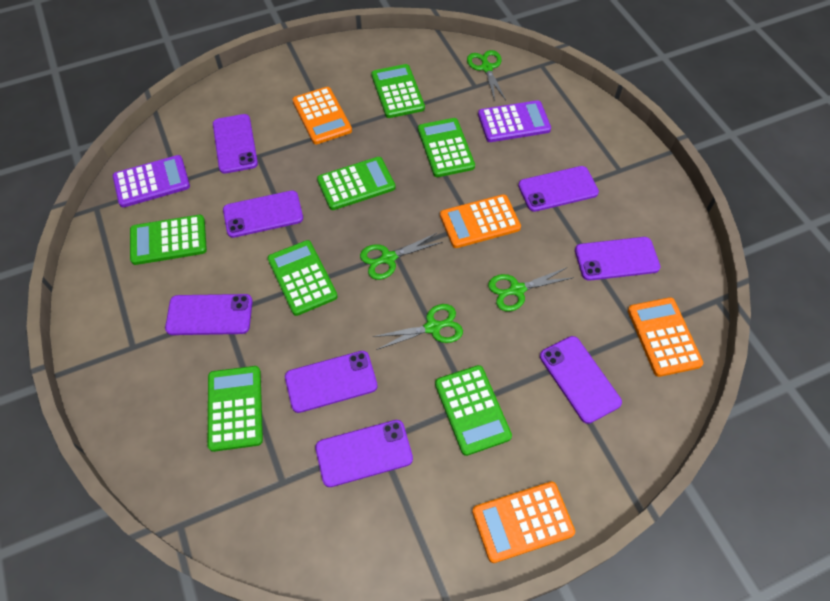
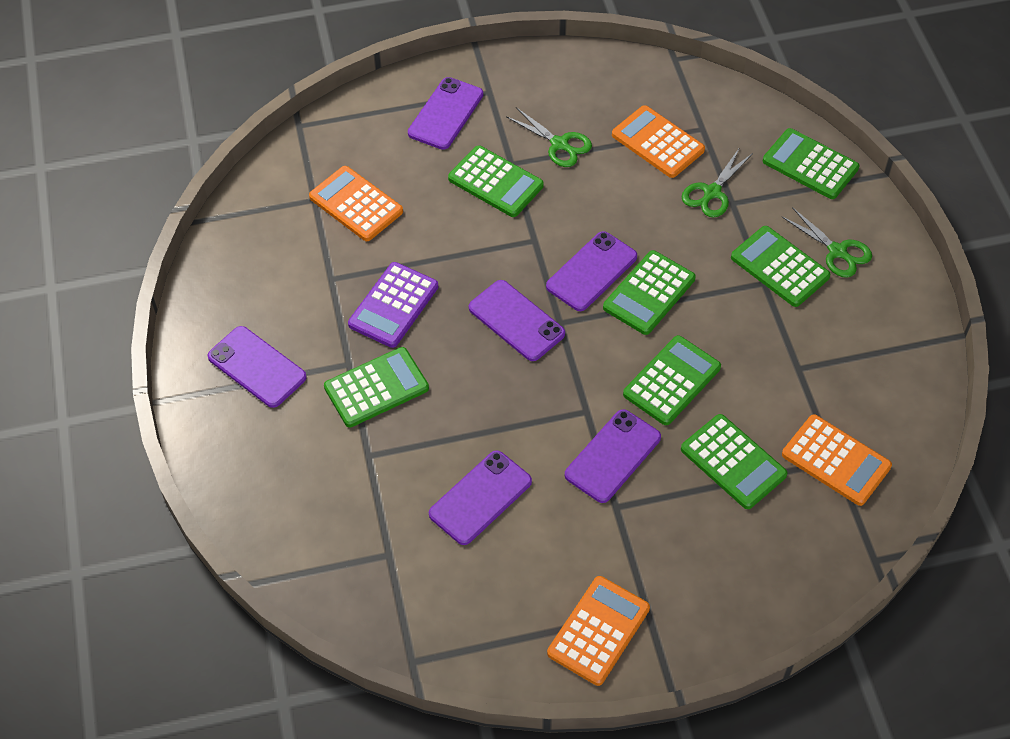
green scissors: [360,233,443,280] [372,304,463,350] [467,50,506,101] [488,267,574,312] = 4 -> [506,107,592,167] [682,147,753,218] [782,207,872,278] = 3
purple calculator: [113,155,190,207] [478,100,551,142] = 2 -> [348,262,438,348] = 1
purple phone: [165,294,253,335] [213,114,258,174] [223,190,303,238] [285,351,377,413] [315,420,413,487] [518,166,599,212] [540,336,622,424] [575,237,660,281] = 8 -> [207,326,307,408] [408,77,483,150] [429,451,532,545] [469,280,565,361] [546,231,637,311] [565,409,661,503] = 6

